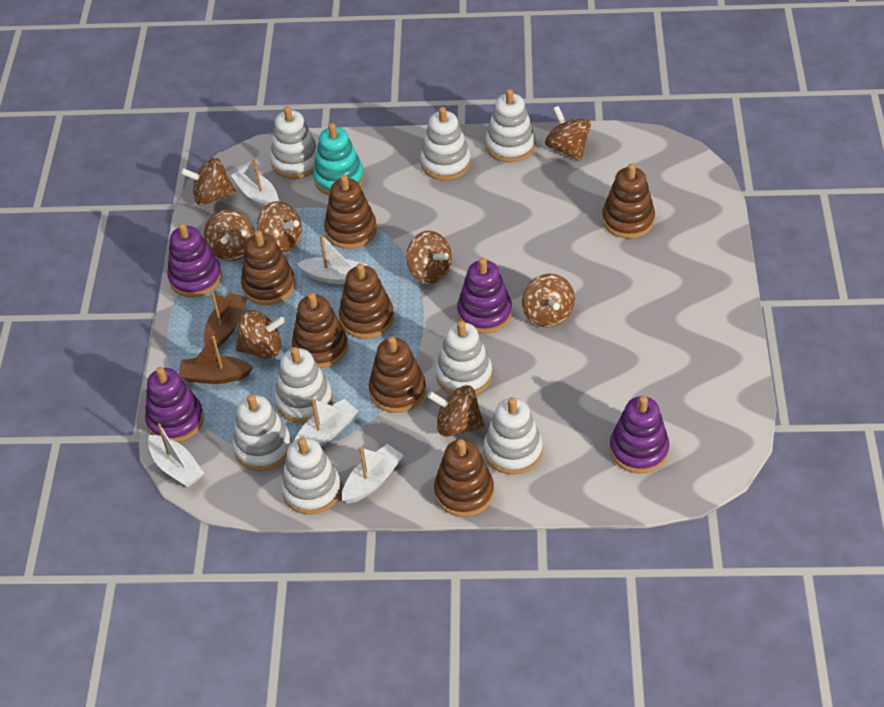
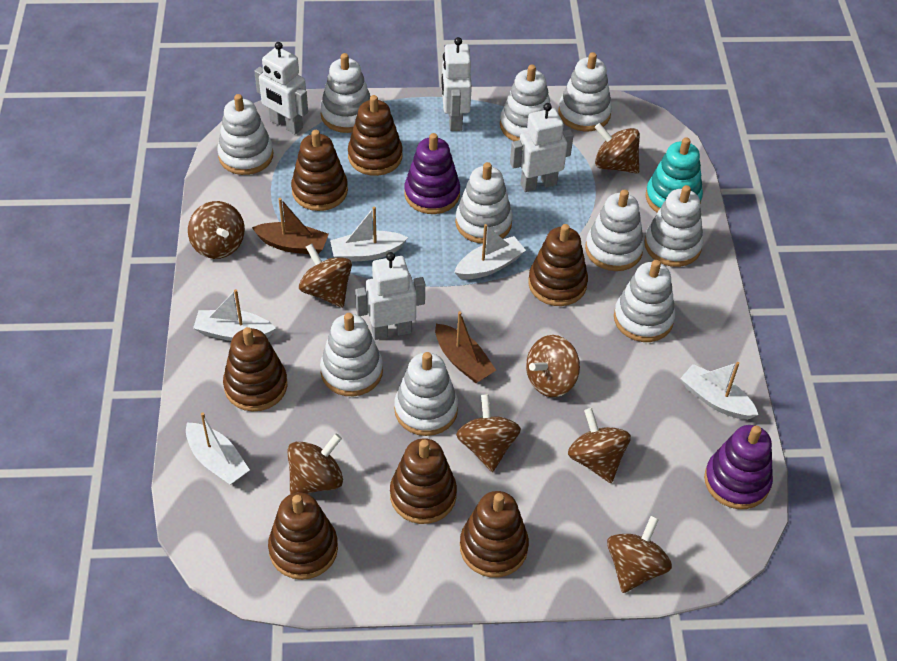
purple stacking toy: [145,367,204,442] [167,223,222,297] [457,258,512,334] [610,396,669,474] = 4 -> [404,133,460,214] [704,425,773,509] = 2
white robot: none = 0 -> [254,42,308,134] [355,252,425,340] [441,37,472,131] [510,103,574,192] = 4
white stacking toy: [232,394,292,471] [270,106,317,179] [275,347,333,423] [281,437,341,515] [420,107,471,180] [436,321,492,395] [484,397,543,475] [486,89,536,162] = 8 -> [217,94,273,175] [320,53,370,133] [320,313,383,396] [394,352,458,436] [455,162,513,244] [500,65,552,141] [558,52,612,132] [585,190,644,271] [614,260,675,342] [644,185,704,267] = 10

